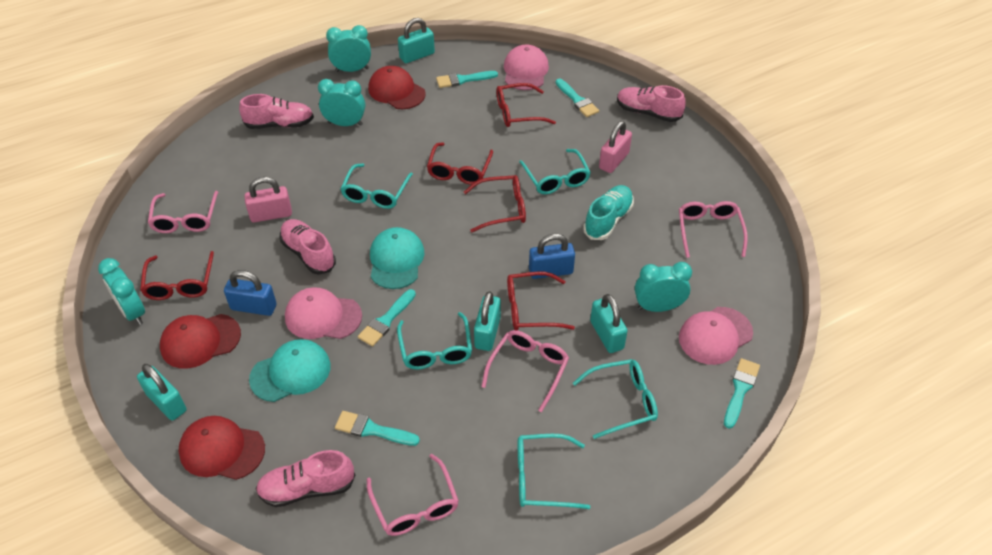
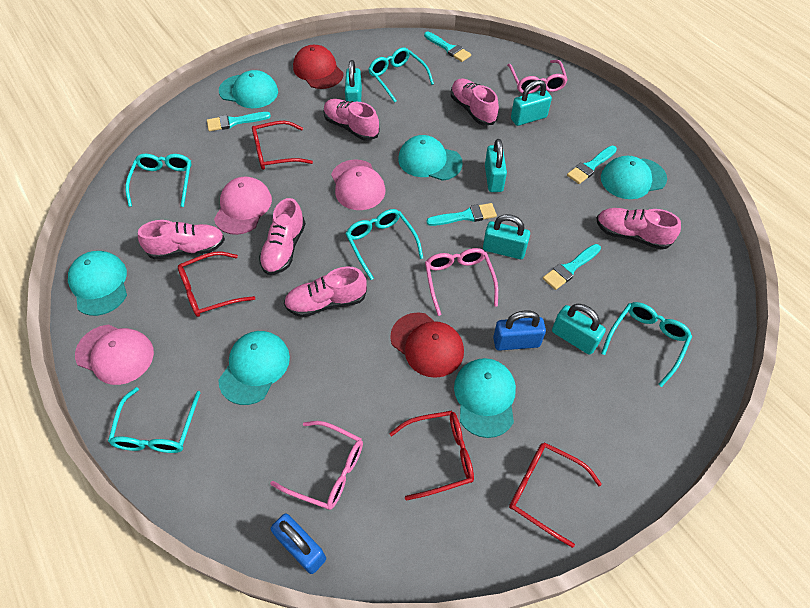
pink glasses: [148,191,218,233] [367,454,459,536] [481,330,569,412] [679,201,748,258] = 4 -> [270,421,363,510] [425,248,498,316] [507,60,568,94] = 3
pink padlock: [244,177,292,222] [599,121,632,173] = 2 -> none = 0
pink shoe: [239,94,314,129] [256,450,355,507] [280,219,336,275] [617,85,686,122] = 4 -> [138,220,225,259] [259,198,306,275] [284,267,367,317] [324,99,380,141] [451,78,499,125] [597,208,681,250] = 6
red cap: [160,314,241,369] [178,416,265,480] [368,66,426,109] = 3 -> [293,45,344,89] [390,312,464,378] = 2
red glasses: [140,251,214,300] [427,142,493,185] [464,175,526,232] [496,83,556,127] [507,272,575,330] = 5 -> [178,251,255,317] [252,121,313,170] [389,411,474,501] [509,442,602,548] = 4
turquoise cap: [249,339,331,402] [370,227,425,289] = 2 -> [68,251,127,316] [218,331,290,405] [219,70,278,108] [398,135,463,181] [454,358,516,438] [601,156,667,199] = 6
turquoise clock: [98,258,145,325] [318,79,365,126] [326,25,371,72] [635,262,692,312] = 4 -> none = 0
turquoise padlock: [137,364,187,420] [398,18,435,63] [474,292,501,351] [590,294,628,353] = 4 -> [345,60,362,102] [483,214,530,259] [485,139,507,192] [511,80,552,126] [552,304,606,355] = 5
turquoise shoe: [583,185,634,240] = 1 -> none = 0

